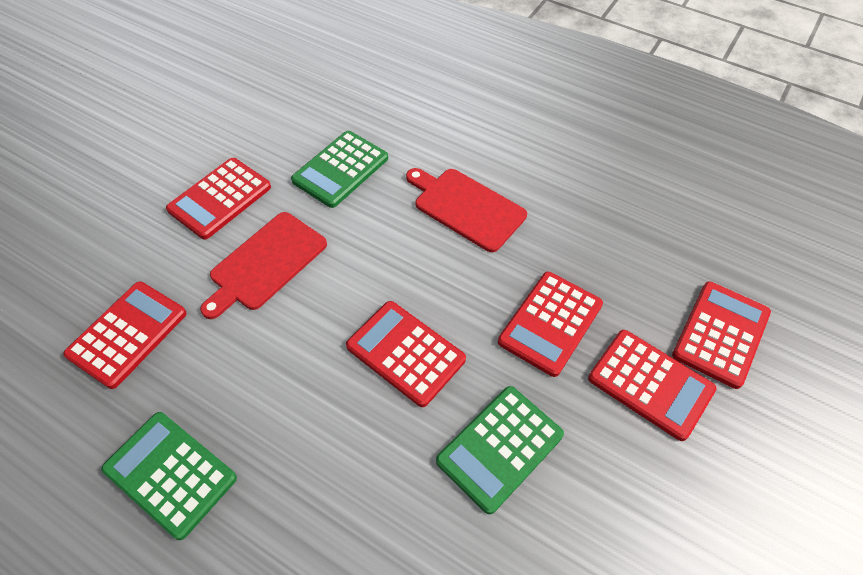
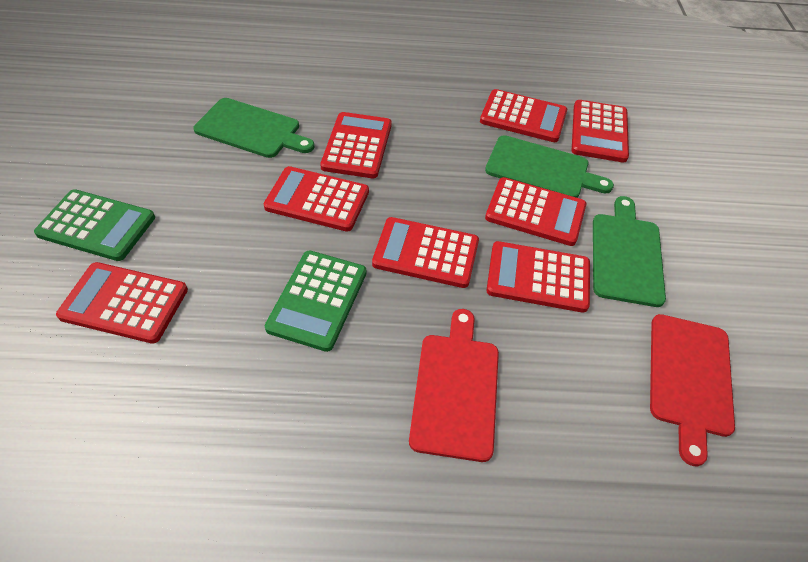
green calculator: [101,412,237,540] [291,131,388,208] [436,386,564,514] = 3 -> [34,189,155,261] [265,250,366,352] = 2
green cutting board: none = 0 -> [193,98,314,158] [485,135,614,198] [593,196,666,307] = 3
red calculator: [63,281,187,389] [166,158,271,239] [346,301,466,407] [498,272,603,377] [588,330,717,441] [672,281,771,389] = 6 -> [56,262,188,344] [264,166,369,232] [320,112,392,178] [372,217,479,288] [480,89,567,142] [485,177,586,246] [486,241,590,313] [572,100,629,163] = 8

